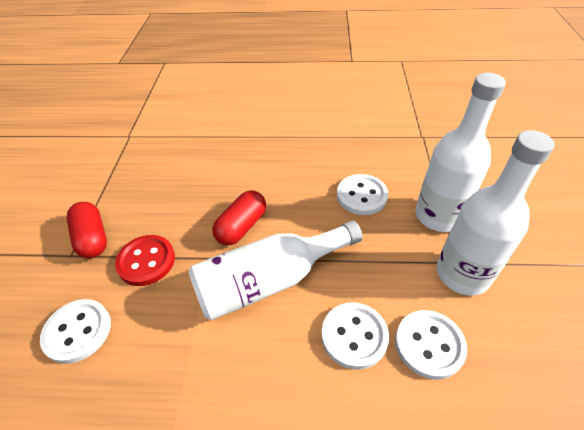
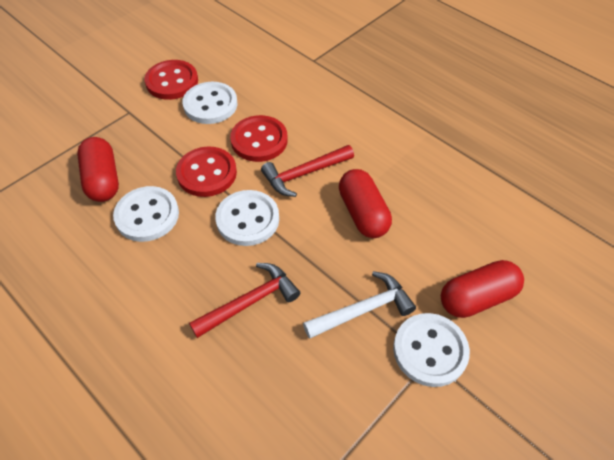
red button: [115,235,175,286] = 1 -> [144,60,198,100] [176,147,237,197] [230,115,288,162] = 3
red capsule: [67,202,107,258] [212,190,266,245] = 2 -> [77,137,119,202] [339,169,392,238] [441,260,524,318] = 3
red hammer: none = 0 -> [189,263,300,338] [261,145,354,197] = 2
white bottle: [188,221,363,320] [416,73,506,232] [437,130,554,295] = 3 -> none = 0
white hammer: none = 0 -> [303,271,416,339] = 1

